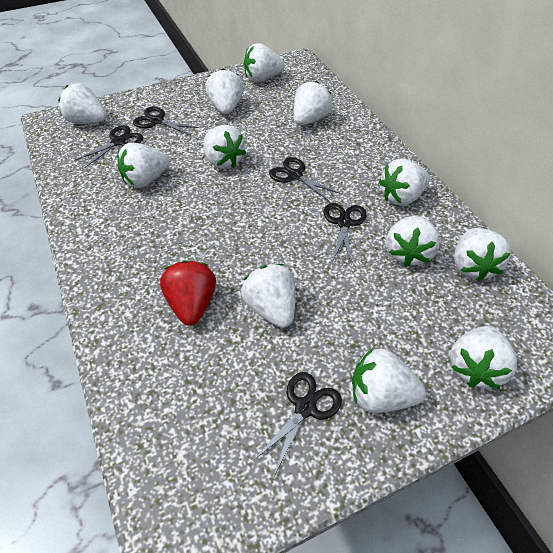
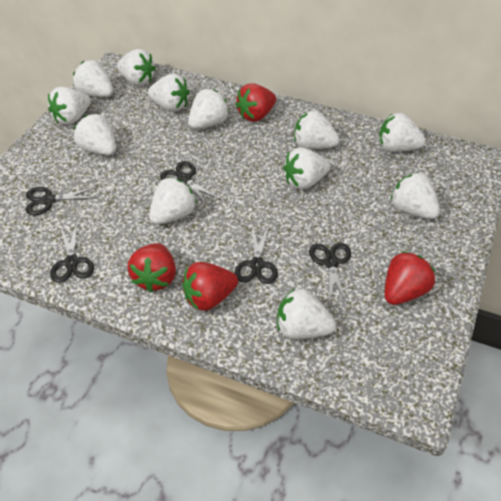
red strawberry: [160,260,216,326] = 1 -> [127,243,176,292] [182,262,238,311] [235,83,276,122] [385,251,435,305] = 4

